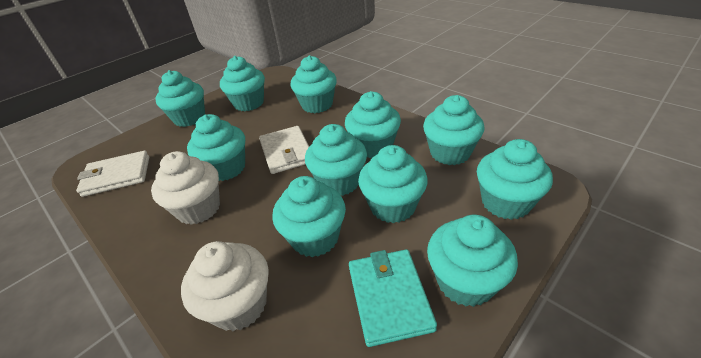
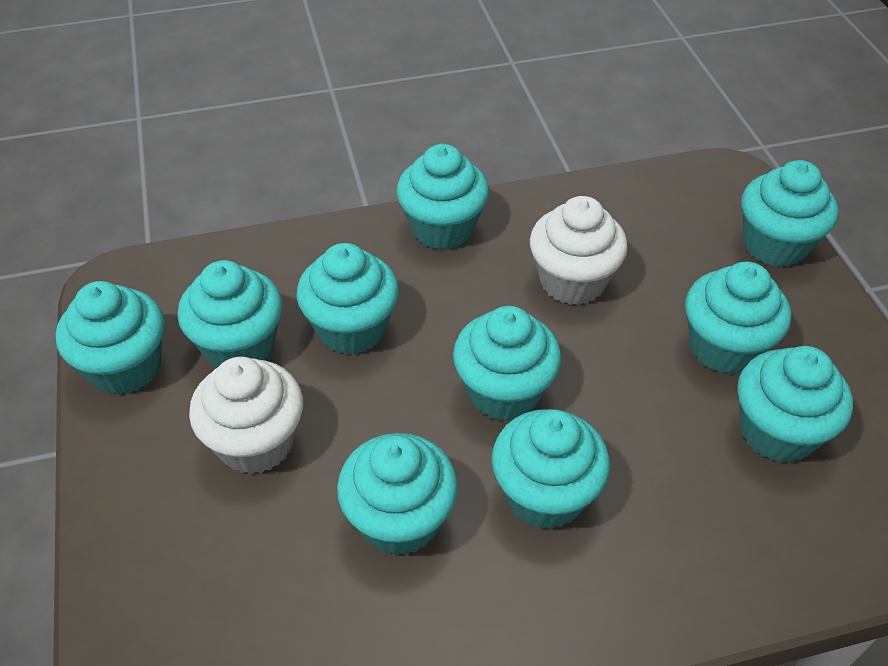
turquoise cupcake: [155,70,205,127] [187,114,245,181] [220,56,265,111] [272,176,346,257] [290,55,337,113] [305,124,367,196] [345,91,401,158] [358,145,428,223] [423,95,484,165] [427,215,518,307] [477,139,553,220] = 11 -> [56,281,165,395] [178,260,282,368] [296,243,399,355] [337,433,458,556] [397,144,489,250] [453,306,561,421] [491,409,610,529] [685,262,791,375] [737,346,853,463] [742,160,838,267] = 10
turquoise wallet: [349,249,437,347] = 1 -> none = 0
white wallet: [76,151,149,197] [259,126,309,174] = 2 -> none = 0

